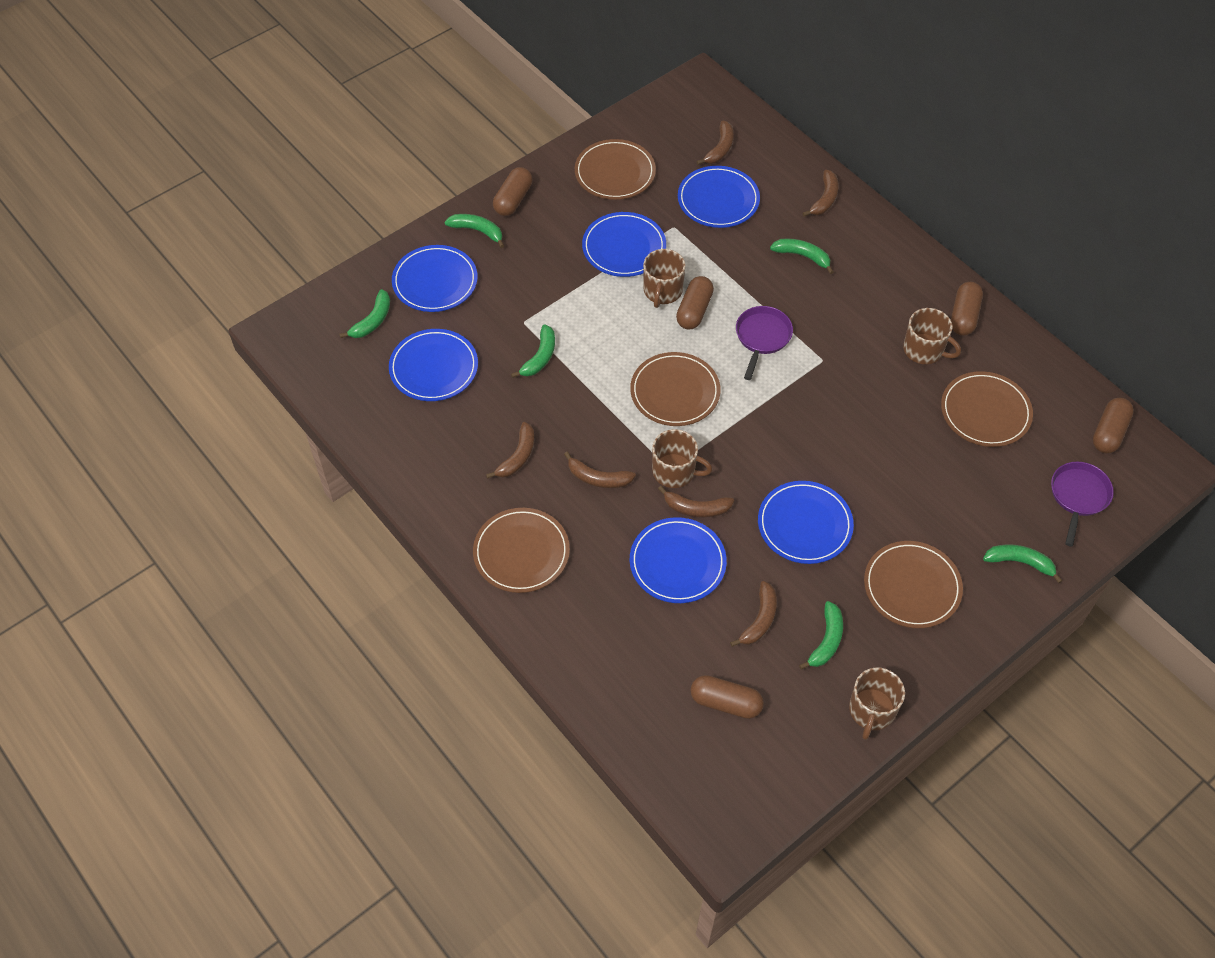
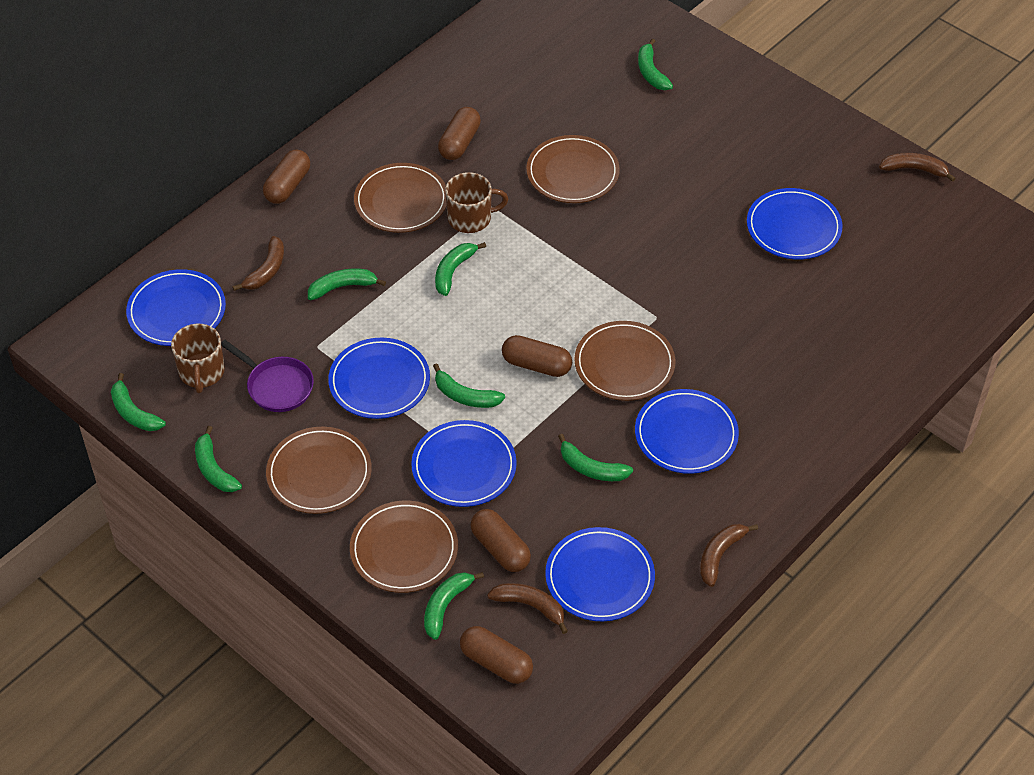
brown banana: [486,422,534,479] [564,452,636,488] [658,486,734,518] [696,120,734,165] [730,581,777,647] [803,170,839,217] = 6 -> [233,236,284,291] [487,583,568,634] [700,524,758,587] [879,153,956,182] = 4
brown mug: [643,249,686,308] [652,429,713,488] [849,668,905,740] [903,308,961,364] = 4 -> [171,324,225,393] [445,172,508,233] = 2
green banana: [339,289,390,338] [445,214,504,248] [511,324,555,378] [770,239,834,274] [799,601,843,670] [983,544,1063,583] = 6 -> [111,373,166,431] [195,426,242,492] [308,269,386,300] [424,572,484,640] [433,363,505,408] [435,242,486,296] [558,434,633,481] [638,39,673,90] = 8
purple pan: [736,306,793,380] [1051,462,1114,547] = 2 -> [221,340,314,412] = 1

